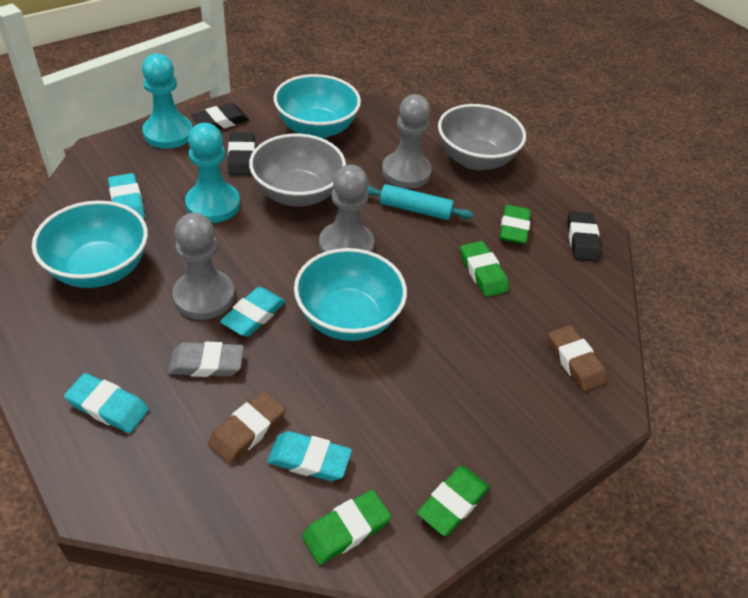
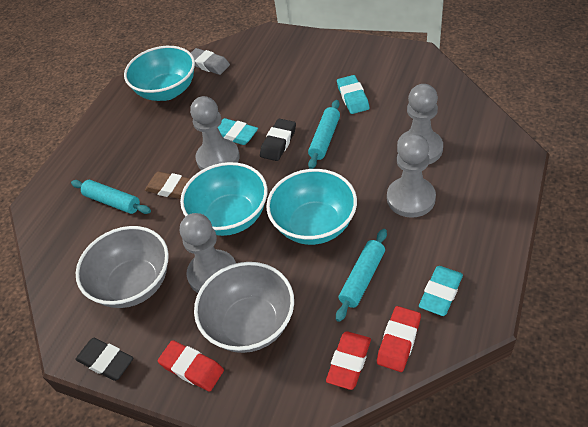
black eraser: [191,103,249,129] [228,133,255,176] [567,211,601,262] = 3 -> [75,338,133,381] [260,119,296,161] = 2
brown eraser: [208,391,286,464] [548,325,607,392] = 2 -> [145,172,190,199] = 1
green eraser: [302,490,391,565] [417,466,490,536] [460,241,509,297] [499,205,531,244] = 4 -> none = 0
grey pawn: [173,213,235,320] [319,165,374,253] [382,94,432,189] = 3 -> [180,213,236,293] [190,96,240,170] [387,133,436,218] [397,84,443,164] = 4
red eraser: none = 0 -> [158,340,224,392] [326,331,371,390] [377,306,421,372] = 3
turquoise eraser: [64,373,149,433] [108,173,145,219] [220,287,286,337] [267,431,352,481] = 4 -> [218,118,258,145] [337,75,369,114] [419,266,463,316] = 3
turquoise pawn: [142,54,193,149] [185,123,240,223] = 2 -> none = 0
turquoise rolling pin: [367,184,473,220] = 1 -> [71,180,151,214] [308,100,340,169] [336,229,387,322] = 3

